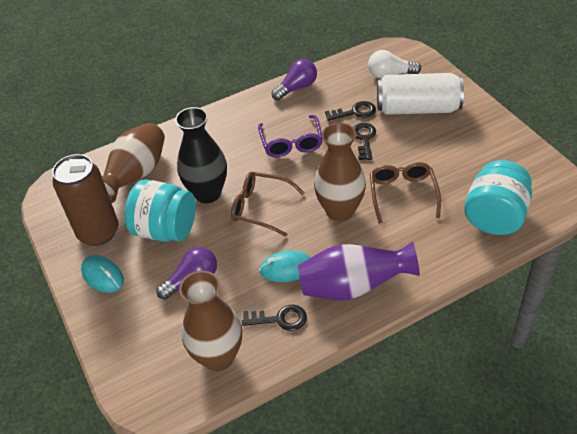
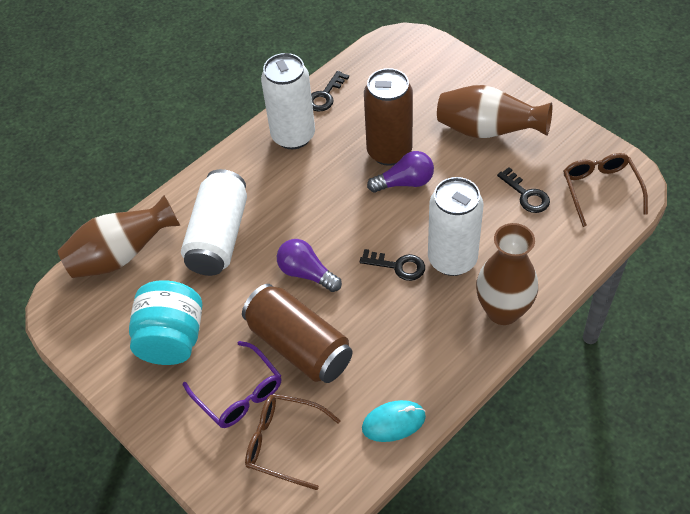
black vase: [175,107,227,203] = 1 -> none = 0
brown can: [52,154,118,246] = 1 -> [242,284,353,383] [364,68,413,166] = 2
purple vase: [298,242,420,301] = 1 -> none = 0
turquoise jar: [124,179,196,242] [464,160,532,235] = 2 -> [129,280,202,365] = 1
turquoise mouse: [81,255,124,293] [259,251,311,282] = 2 -> [362,400,426,442] = 1
white can: [377,73,464,115] = 1 -> [181,169,247,276] [261,53,315,149] [428,177,484,276] = 3
white light bulb: [368,50,421,79] = 1 -> none = 0

